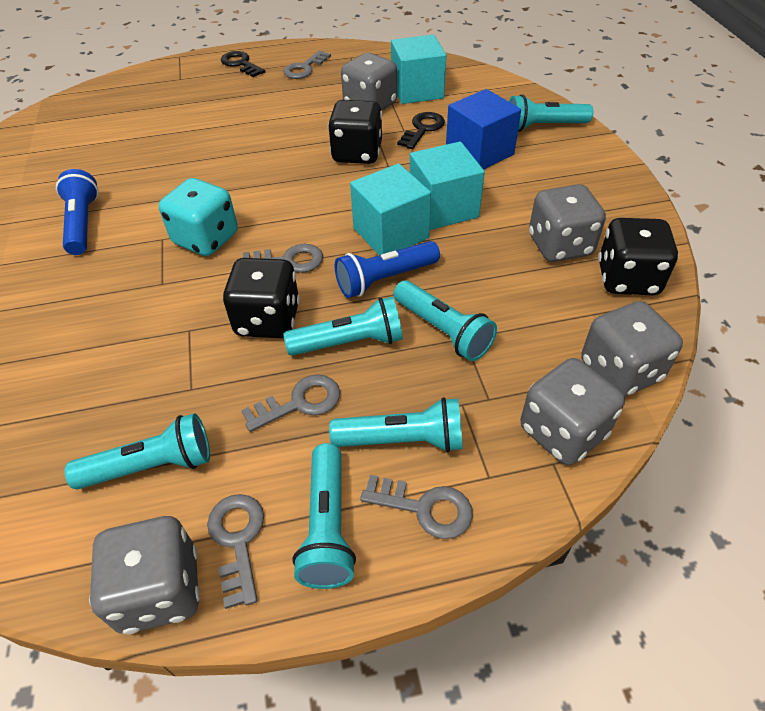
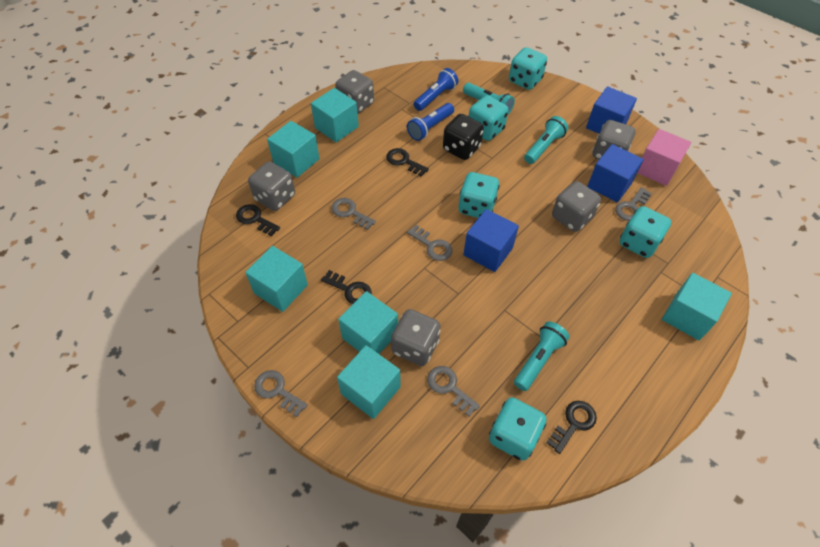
black dice: [223,258,300,338] [328,100,382,164] [598,218,678,295] = 3 -> [443,114,484,160] = 1
black key: [221,51,266,77] [397,112,445,149] = 2 -> [236,204,280,236] [321,270,372,304] [386,148,429,177] [546,401,597,454] = 4
blue cube: [446,89,521,170] = 1 -> [463,209,519,272] [586,86,637,134] [587,144,644,203] = 3
pink cube: none = 0 -> [637,129,691,186] = 1
turquoise cube: [350,163,431,255] [391,35,446,104] [410,141,485,230] = 3 -> [245,246,308,312] [267,121,320,178] [311,88,359,142] [337,345,401,419] [338,291,398,354] [662,273,732,341] = 6
turquoise dice: [159,178,238,256] = 1 -> [459,172,500,218] [469,95,508,141] [489,397,546,461] [509,47,547,90] [620,206,671,258] = 5
turquoise flashlight: [65,413,210,490] [284,297,403,356] [292,443,356,589] [329,397,462,452] [393,280,497,361] [509,94,594,132] = 6 -> [463,83,515,115] [514,322,570,391] [524,116,568,164] = 3

